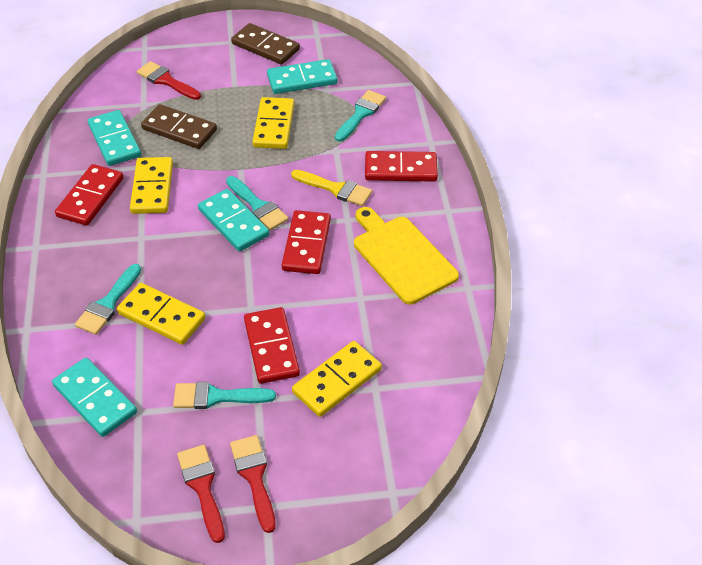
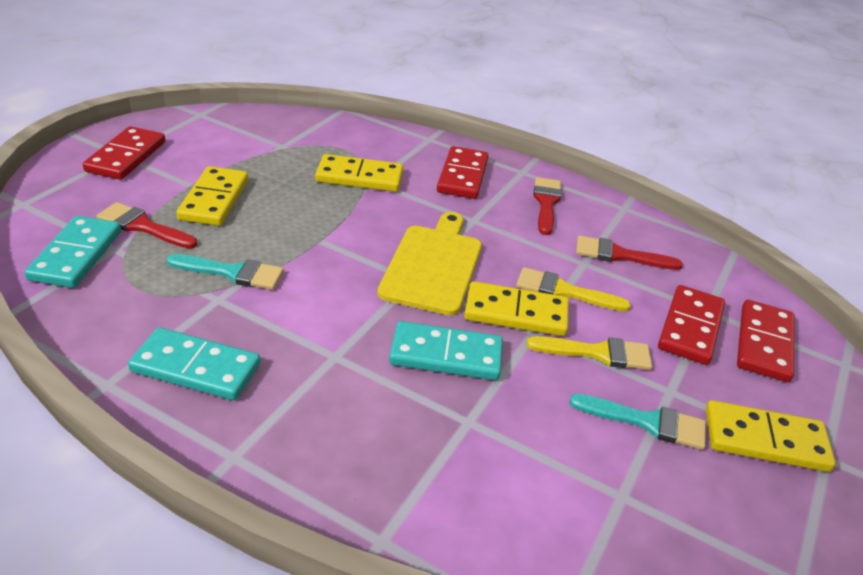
brown domino: [141,104,217,149] [231,23,300,65] = 2 -> none = 0
turquoise brush: [75,264,141,335] [173,382,276,409] [226,176,289,230] [335,90,386,142] = 4 -> [166,254,284,290] [569,394,706,450] = 2
turquoise domino: [52,358,137,437] [88,110,141,166] [198,189,269,252] [267,59,338,94] = 4 -> [24,216,121,288] [128,327,260,400] [389,321,503,380] = 3
yellow brush: [291,170,372,206] = 1 -> [516,267,631,312] [527,336,652,370] = 2

